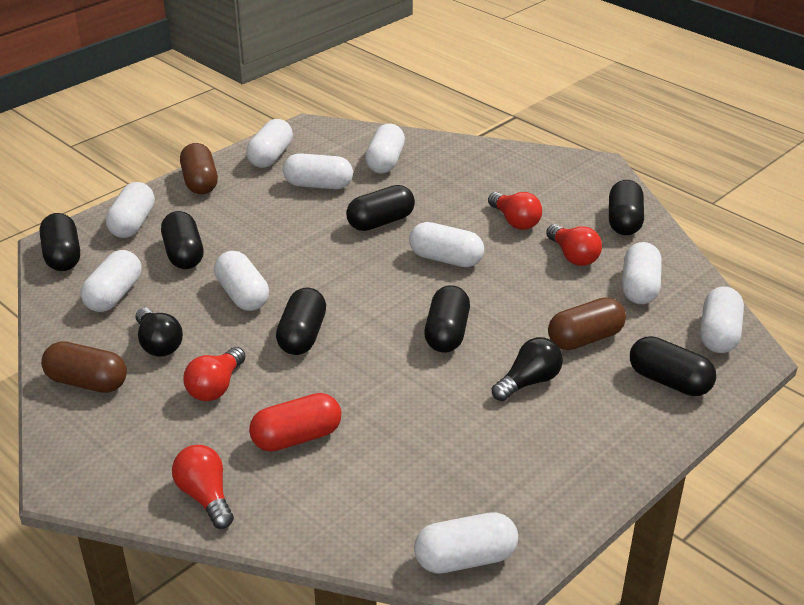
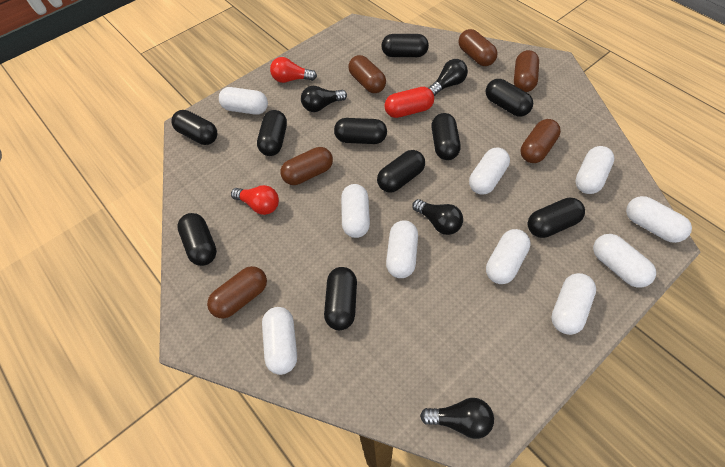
black capsule: [40,213,80,271] [161,211,204,269] [276,288,326,355] [346,185,415,231] [424,285,470,353] [609,180,644,235] [630,336,716,396] = 7 -> [171,110,217,145] [177,213,217,266] [257,110,287,156] [324,267,357,330] [334,118,387,144] [377,150,425,193] [381,34,429,57] [431,113,460,160] [486,79,533,117] [528,197,585,238] = 10
black light bulb: [136,307,183,357] [492,337,563,401] = 2 -> [301,86,347,112] [412,199,463,235] [420,398,494,439] [428,59,468,96] = 4
brown capsule: [41,341,127,393] [180,143,218,194] [548,297,626,350] = 3 -> [207,266,267,319] [281,147,333,185] [348,55,386,93] [458,29,498,66] [514,50,539,92] [521,119,561,163] = 6
red light bulb: [172,445,234,529] [183,347,246,401] [488,192,542,230] [546,224,602,266] = 4 -> [231,185,279,215] [270,57,317,83] = 2

